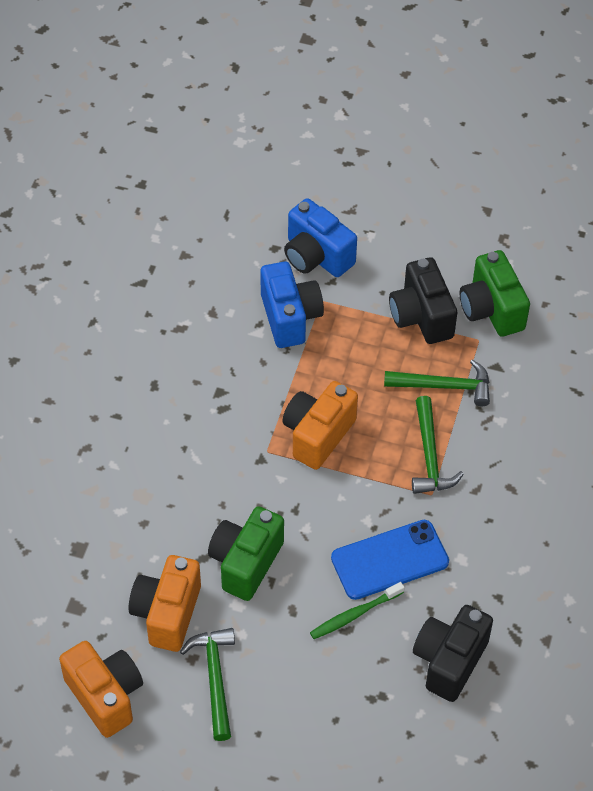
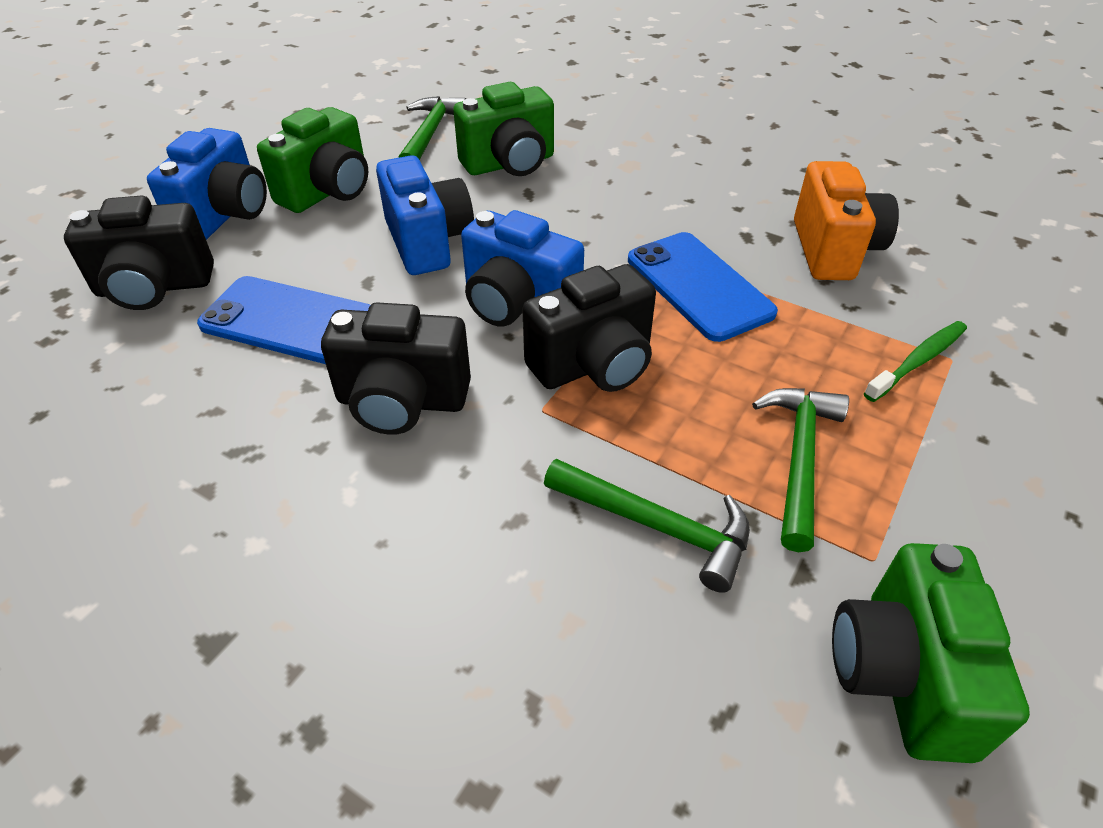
black camera: [389,257,457,344] [413,605,493,702] = 2 -> [64,195,214,310] [321,302,471,435] [522,264,656,392] = 3
blue camera: [260,261,324,348] [284,198,357,277] = 2 -> [147,128,267,240] [376,155,474,275] [461,210,584,327] = 3
blue phone: [331,520,449,600] = 1 -> [197,276,370,364] [628,232,778,342] = 2
green camera: [208,506,284,601] [460,250,530,337] = 2 -> [257,107,368,213] [453,82,554,176] [832,543,1030,763] = 3
orange camera: [59,641,143,738] [128,555,201,652] [282,381,358,470] = 3 -> [794,161,899,280] = 1

